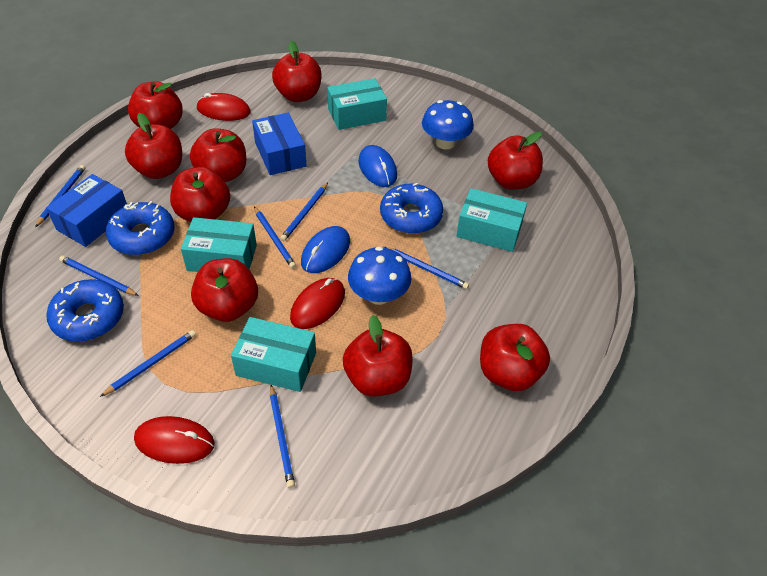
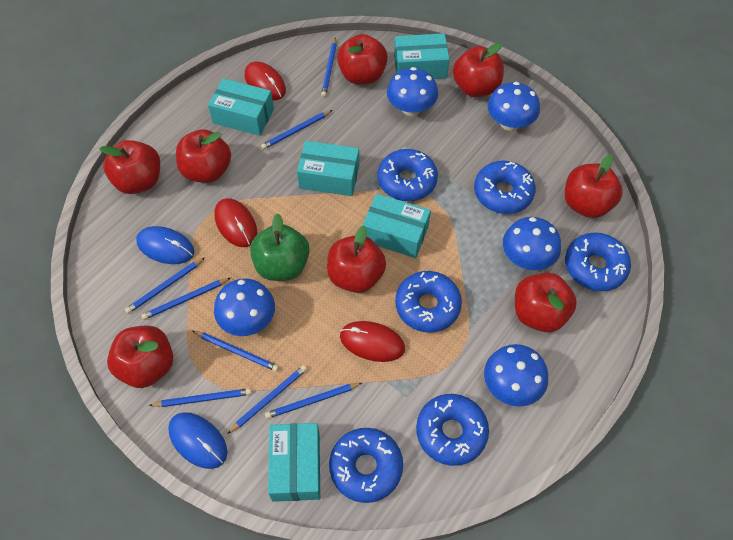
blue box: [46,174,127,247] [252,113,306,175] = 2 -> none = 0
blue donut: [46,279,124,342] [106,201,175,255] [380,183,443,234] = 3 -> [329,428,403,503] [378,149,438,201] [395,271,462,333] [416,394,489,466] [474,161,536,214] [565,233,631,291] = 6
blue mushroom: [348,247,412,305] [422,100,474,150] = 2 -> [214,279,275,336] [387,67,438,116] [484,344,548,407] [487,82,540,131] [503,217,561,270] = 5
blue pencil: [35,165,86,227] [59,256,139,296] [100,330,196,397] [254,207,296,269] [270,385,295,488] [280,183,328,241] [384,247,469,289] = 7 -> [125,258,205,314] [141,278,230,320] [149,388,252,407] [193,331,279,372] [227,365,307,434] [261,110,332,149] [265,383,362,419] [321,38,337,97] = 8
green apple: none = 0 -> [250,213,310,281] = 1
red apple: [125,113,182,179] [128,81,183,129] [170,167,230,222] [190,128,246,182] [191,258,258,322] [272,41,322,102] [343,315,413,397] [480,324,550,391] [488,132,543,190] = 9 -> [99,140,160,194] [107,326,173,388] [176,129,231,183] [327,226,386,293] [337,34,388,85] [453,42,504,97] [515,273,577,332] [565,154,623,218] = 8
turquoise box: [181,217,257,272] [231,317,316,392] [327,78,387,130] [456,188,527,252] = 4 -> [208,78,274,136] [268,423,320,502] [297,141,359,196] [362,194,431,258] [394,33,449,79] = 5

